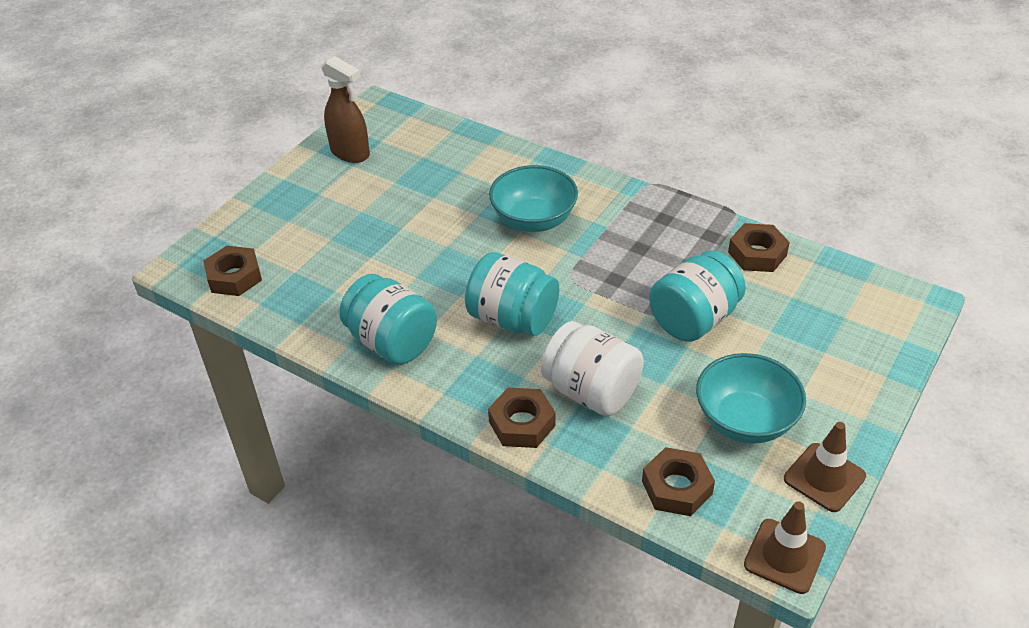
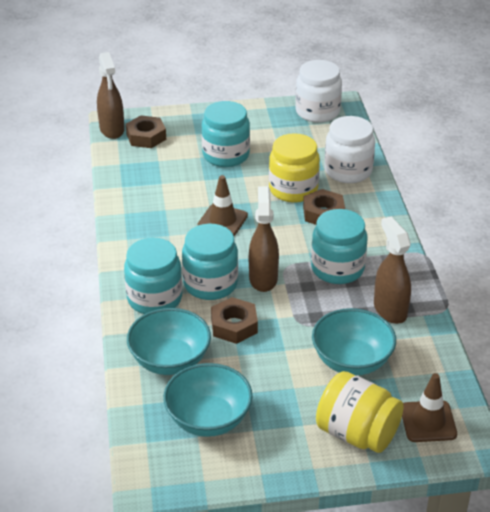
brown nut: [203,246,262,296] [488,388,556,448] [642,447,715,516] [728,223,790,272] = 4 -> [126,115,166,148] [211,297,258,344] [303,189,345,225] = 3
brown spray bottle: [321,56,370,163] = 1 -> [97,52,124,139] [249,187,279,292] [374,217,411,324] = 3
turquoise bowl: [489,165,578,232] [696,353,806,444] = 2 -> [127,308,211,375] [163,363,253,437] [312,308,396,375] = 3
turquoise jar: [339,274,437,365] [465,252,559,336] [649,250,746,342] = 3 -> [124,238,182,314] [182,224,238,300] [202,101,250,167] [311,209,367,284] = 4
white jar: [541,321,644,416] = 1 -> [295,60,342,123] [324,116,375,183] = 2
yellow jar: none = 0 -> [269,133,320,202] [316,371,404,453] = 2

